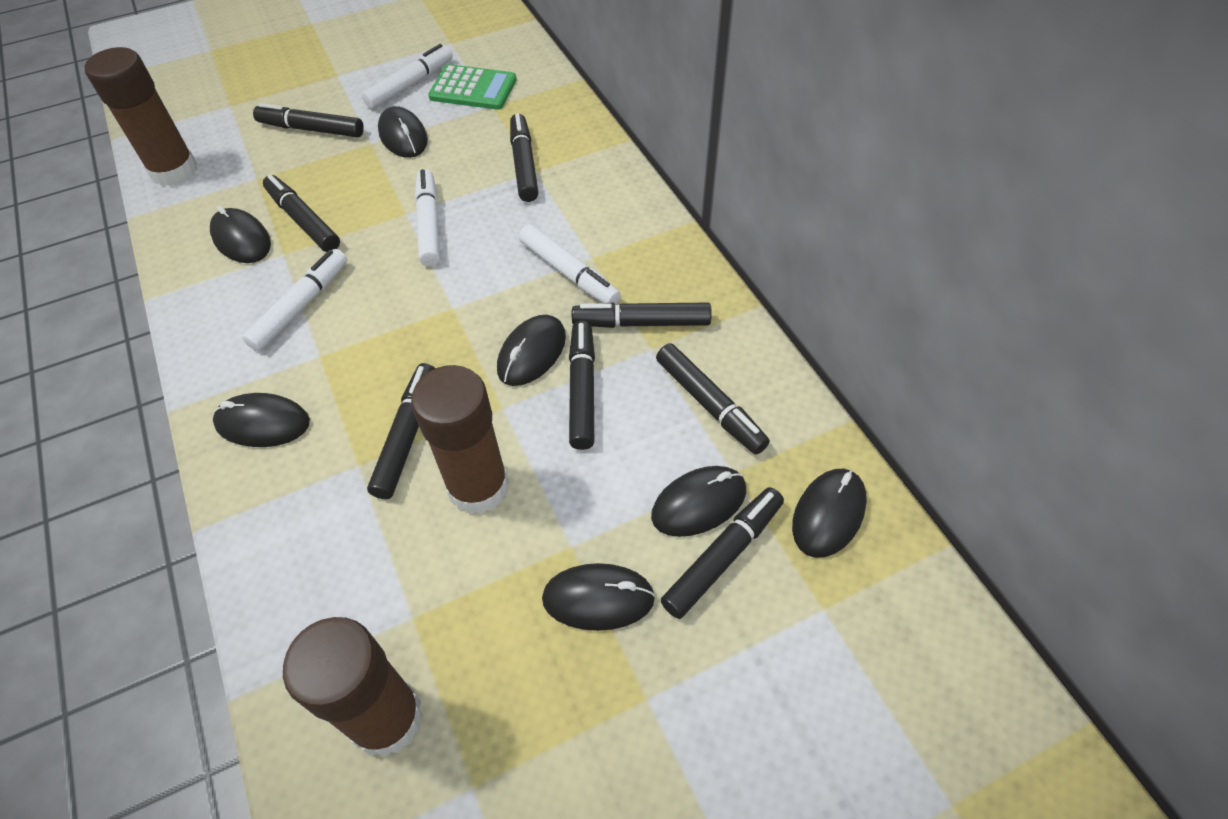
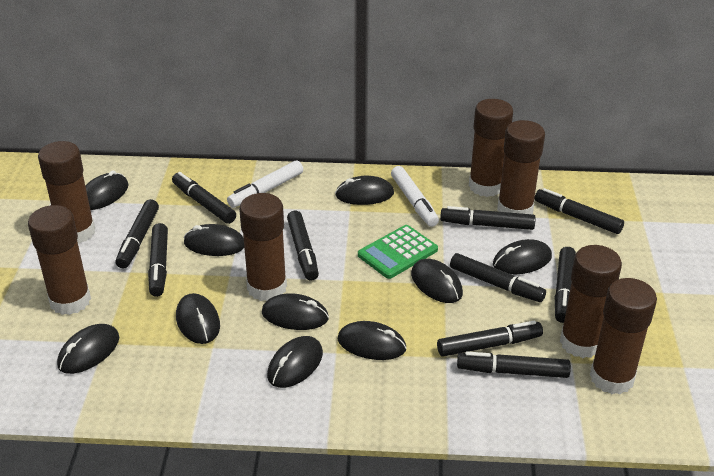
black marker: [253,103,364,137] [263,174,340,252] [367,363,435,499] [510,113,539,202] [569,320,595,450] [572,302,712,328] [656,343,770,454] [661,487,784,619] = 8 -> [116,199,159,268] [148,223,168,297] [172,172,236,224] [287,211,319,281] [437,321,543,357] [440,206,536,230] [450,253,546,302] [457,352,571,378] [534,188,624,234] [555,247,576,323] = 10
black mouse: [210,206,271,263] [213,393,310,447] [378,106,428,158] [497,315,566,386] [542,563,655,631] [651,466,746,537] [792,469,867,558] = 7 -> [57,324,119,374] [86,170,129,210] [176,293,220,344] [184,224,244,256] [262,293,329,330] [267,336,323,388] [335,176,394,205] [338,321,406,360] [411,259,463,303] [493,239,552,274] = 10
brown glue stick: [84,47,198,186] [283,617,423,757] [411,365,509,514] = 3 -> [28,205,91,315] [38,141,95,244] [239,193,287,301] [469,99,513,197] [497,120,545,214] [560,245,622,358] [590,278,657,395] = 7
white marker: [242,249,347,352] [362,44,453,109] [415,169,440,266] [519,224,621,305] = 4 -> [227,160,303,208] [391,166,439,227] = 2

